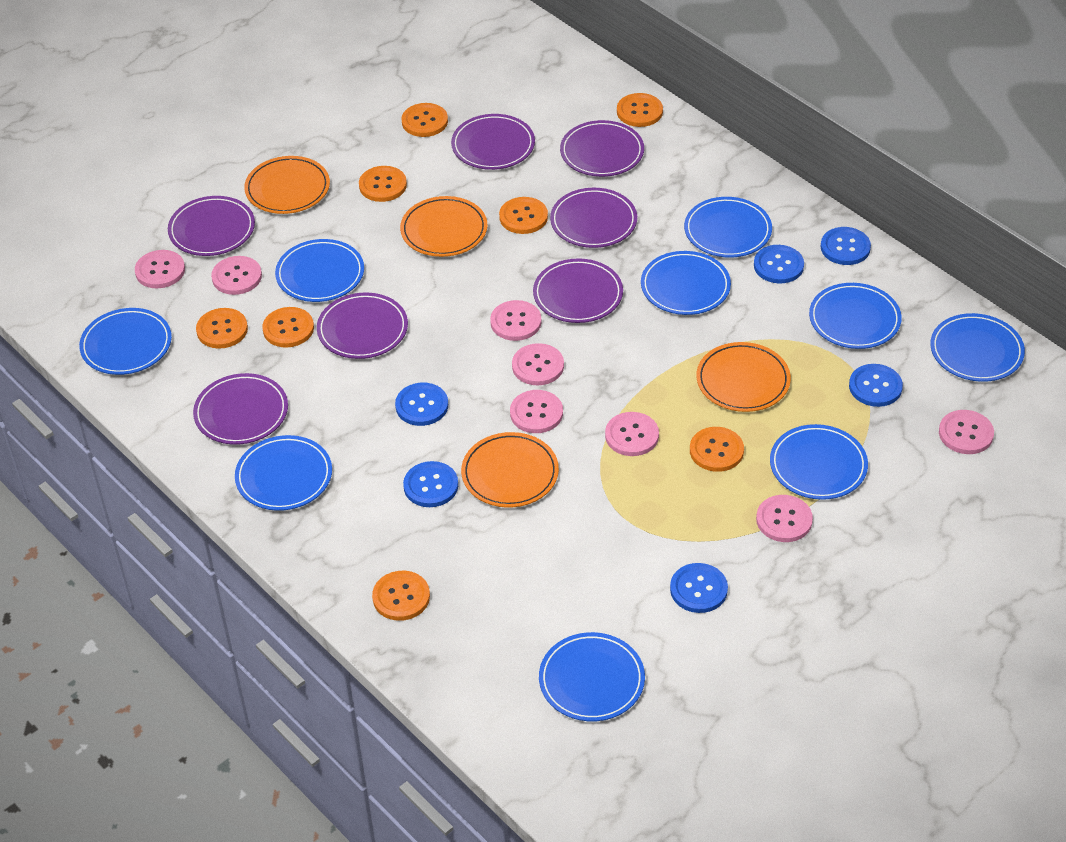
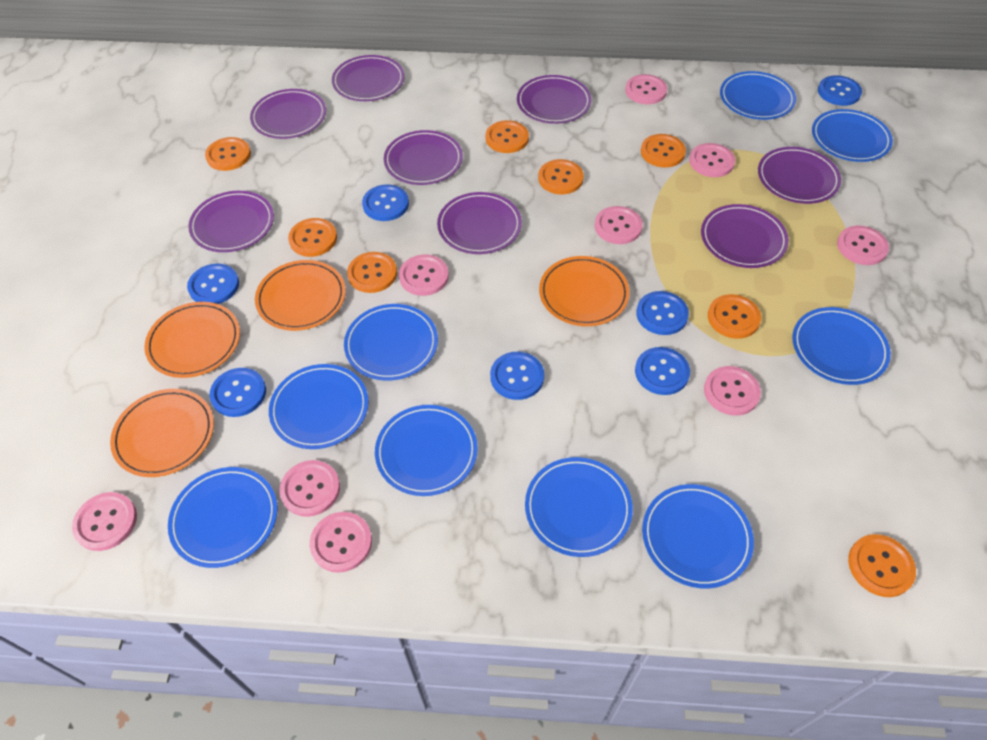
blue button: [395,383,448,426] [403,461,458,507] [670,563,728,613] [754,245,804,284] [821,227,871,265] [849,364,903,407] = 6 -> [187,264,239,304] [209,368,266,417] [362,184,409,221] [490,352,544,400] [635,347,690,395] [636,291,689,335] [818,75,862,106] = 7
pink button: [135,250,185,288] [211,256,262,295] [490,300,541,341] [510,390,563,433] [512,343,564,385] [605,412,659,456] [756,495,813,542] [939,410,994,454] = 8 -> [72,492,137,551] [280,460,340,517] [310,512,372,573] [399,254,449,296] [595,206,643,244] [625,74,667,104] [689,143,735,177] [704,366,761,415] [837,226,889,265] = 9
purple plate: [168,196,255,256] [193,373,288,445] [317,292,408,359] [451,114,535,170] [533,258,623,323] [550,188,637,248] [560,120,644,177] = 7 -> [188,191,274,252] [250,89,326,139] [332,55,405,101] [384,130,463,185] [437,192,522,254] [517,75,591,124] [701,204,789,268] [758,147,841,204] = 8

